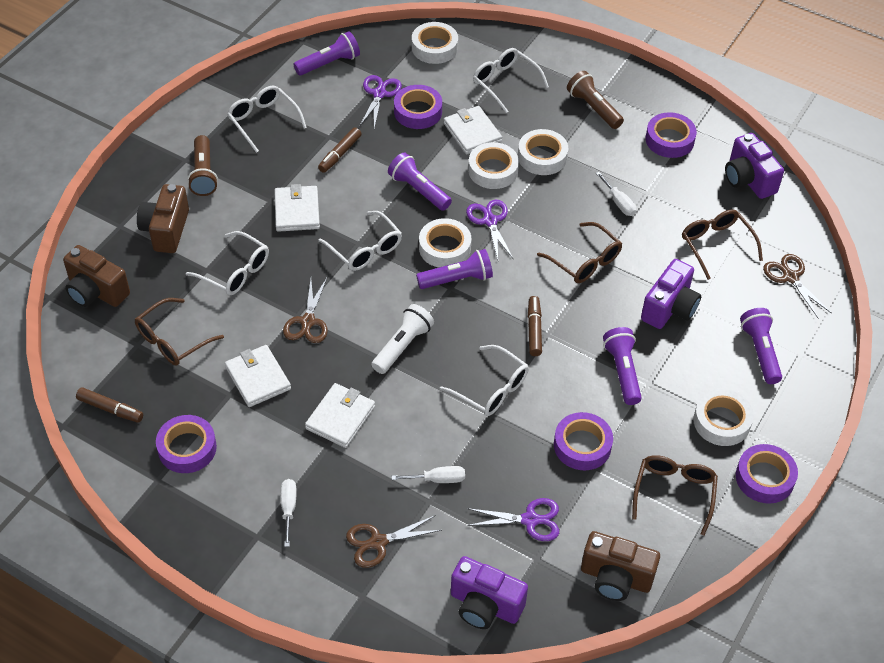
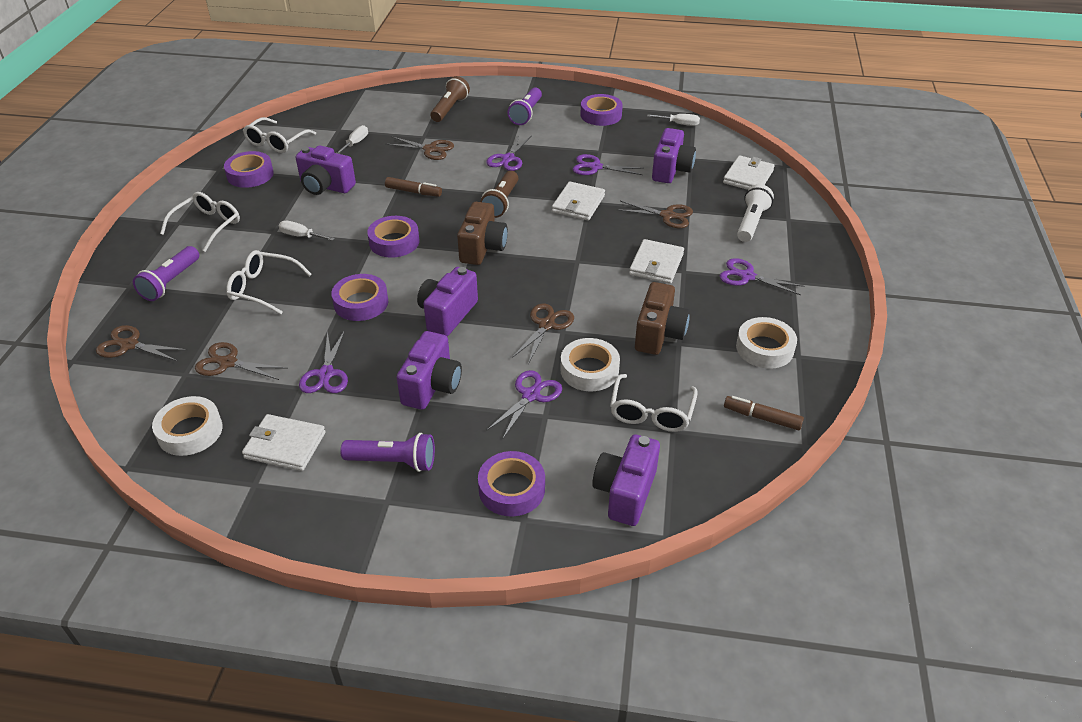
brown camera: [63,245,130,307] [137,184,189,253] [581,531,660,601] = 3 -> [457,202,508,265] [635,282,690,355] = 2
brown glasses: [135,298,224,366] [537,222,622,283] [632,455,718,536] [682,210,763,280] = 4 -> none = 0
brown marker: [76,387,143,423] [318,127,362,173] [528,296,542,356] = 3 -> [385,177,442,197] [724,396,804,430] = 2
brown scissors: [283,278,328,343] [346,515,442,568] [763,254,832,318] = 3 -> [96,325,187,361] [195,342,288,380] [386,136,454,160] [512,304,574,364] [616,201,693,228] = 5
purple camera: [451,556,528,629] [641,259,701,329] [725,133,784,199] = 3 -> [295,145,356,195] [396,331,462,410] [417,267,478,336] [592,434,660,526] [652,128,696,183] = 5
purple flashlight: [293,31,360,76] [388,152,452,211] [416,249,493,289] [603,327,642,405] [740,308,782,384] = 5 -> [133,246,199,301] [340,433,435,472] [507,87,542,125] = 3
purple scissors: [359,75,402,129] [466,200,514,260] [466,498,559,541] = 3 -> [299,330,348,393] [486,135,531,171] [486,370,562,440] [573,154,644,175] [720,258,805,295] = 5
white glasses: [186,231,269,295] [227,85,307,153] [318,211,402,271] [440,345,529,416] [473,48,549,113] = 5 -> [160,192,240,252] [226,250,311,314] [243,117,316,153] [610,374,698,432] = 4
white tape: [412,22,458,64] [419,218,471,268] [468,142,519,189] [518,129,568,175] [693,389,754,446] = 5 -> [152,396,223,456] [561,338,620,391] [736,317,797,369] = 3

